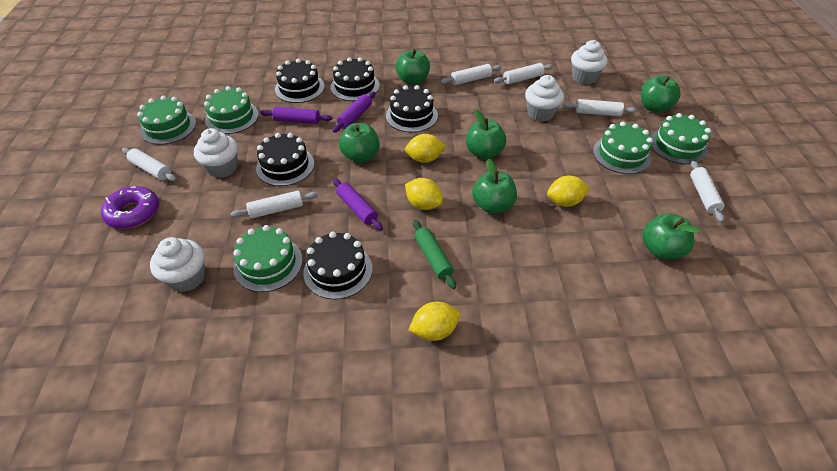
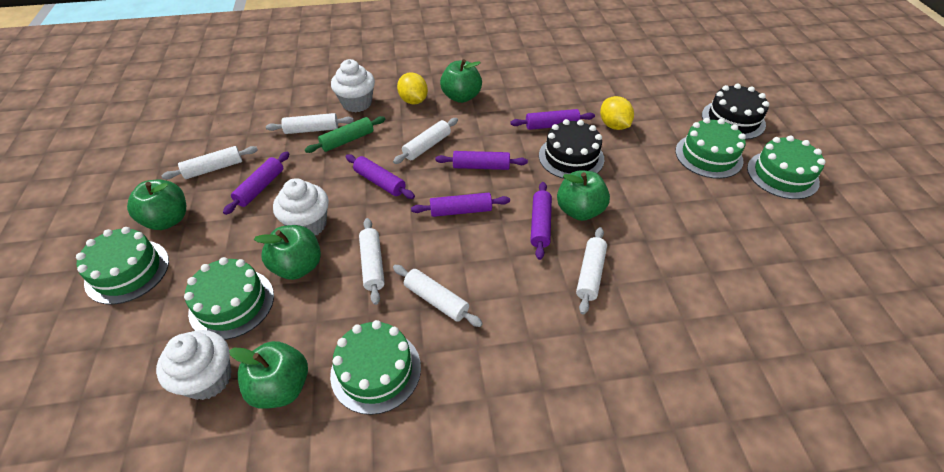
black cake: [256,133,314,186] [275,59,325,103] [303,232,372,299] [330,57,380,101] [386,85,438,132] = 5 -> [539,119,604,179] [702,84,769,140] = 2
green apple: [339,123,380,163] [396,49,430,85] [466,110,506,159] [472,159,517,214] [641,76,681,113] [642,213,701,259] = 6 -> [127,180,186,230] [229,341,308,409] [254,225,321,280] [440,59,482,103] [557,171,610,221] = 5
purple donut: [101,186,159,229] = 1 -> none = 0
purple rolling pin: [260,107,332,124] [333,92,375,133] [333,178,383,230] = 3 -> [223,152,289,215] [346,154,415,199] [411,193,510,217] [435,151,528,170] [510,109,595,130] [530,182,552,260] = 6
white cupcake: [150,237,205,292] [194,128,238,178] [525,75,564,122] [571,40,607,84] = 4 -> [156,330,232,400] [273,178,329,235] [331,59,375,112] = 3
yellow lemon: [405,134,446,163] [405,178,443,210] [409,302,460,341] [547,176,590,207] = 4 -> [397,72,428,105] [600,96,634,130] = 2

